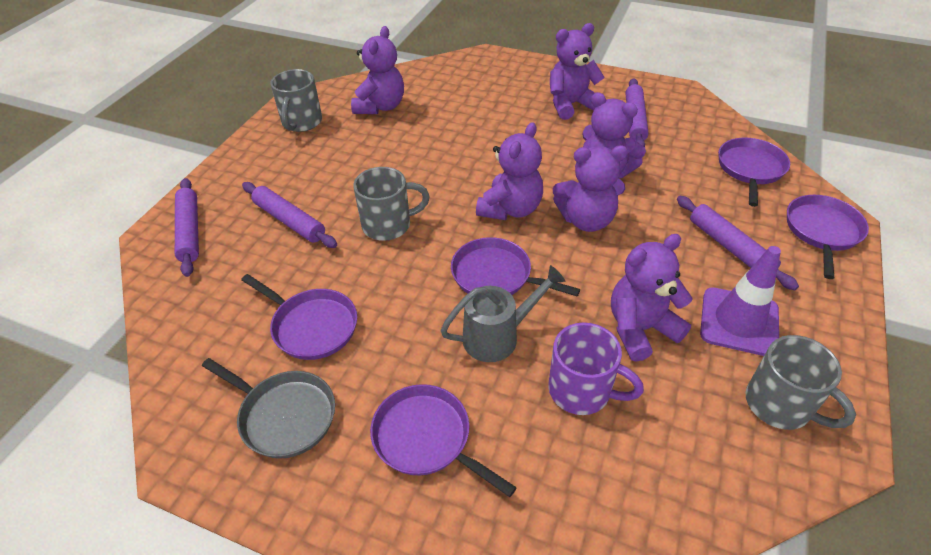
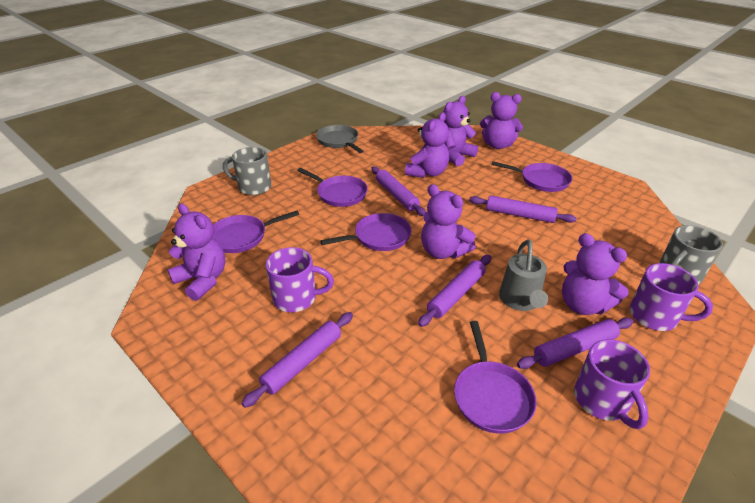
grey mug: [270,69,322,132] [353,167,430,241] [746,335,856,430] = 3 -> [223,147,271,195] [659,225,723,285] = 2
purple mug: [548,322,644,415] = 1 -> [266,247,334,312] [574,339,650,429] [630,263,713,331] = 3
purple rolling pin: [175,178,199,277] [242,182,337,248] [626,78,649,147] [677,196,799,290] = 4 -> [241,312,353,408] [372,166,426,216] [418,255,491,327] [469,195,577,223] [517,317,634,369] = 5
purple traffic cone: [700,246,781,356] = 1 -> none = 0

